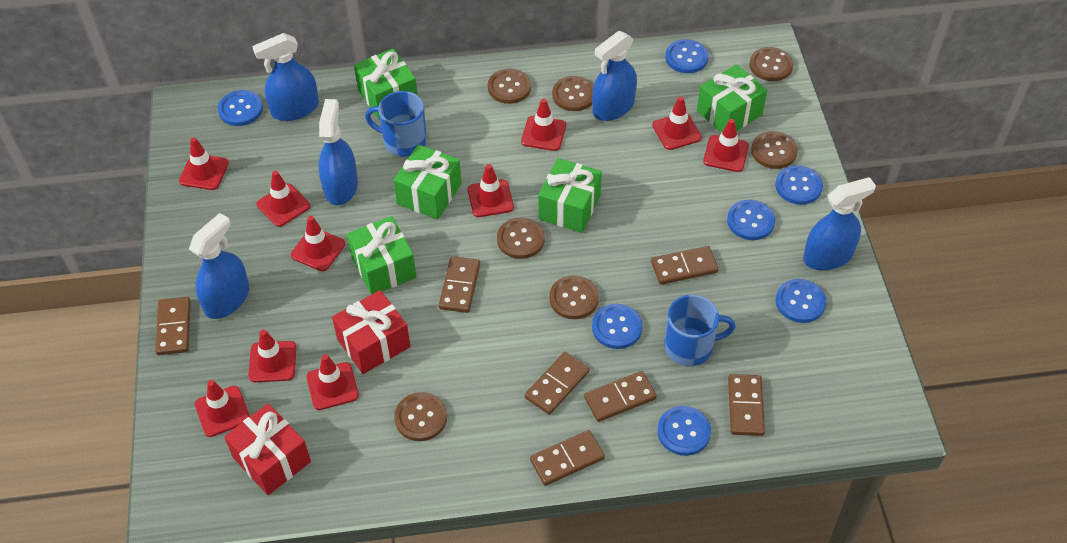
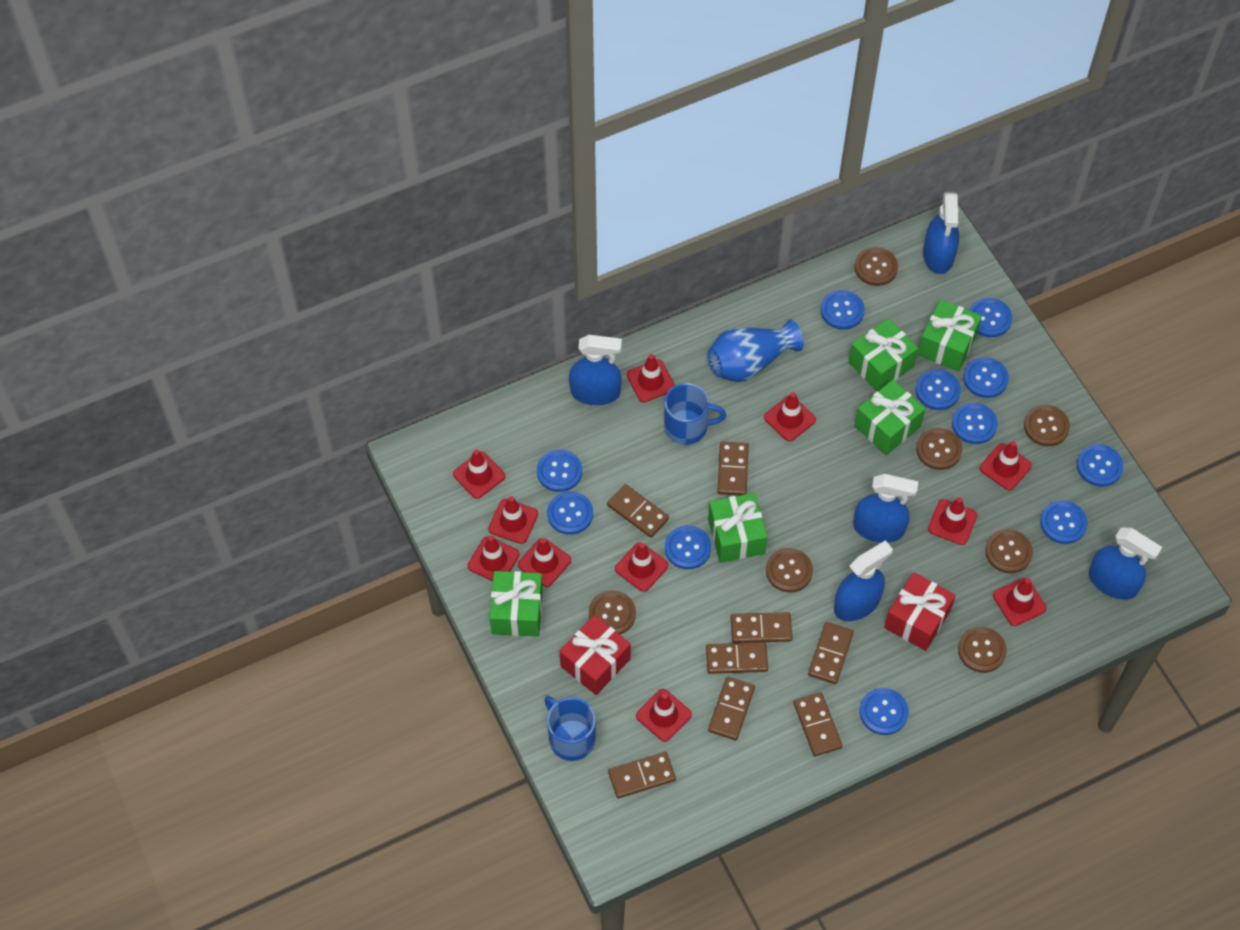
blue button: [218,90,263,126] [592,304,643,349] [657,406,711,456] [665,39,709,73] [727,200,775,240] [775,165,823,205] [776,279,826,323] = 7 -> [537,449,582,492] [547,491,593,535] [665,525,711,569] [821,290,865,330] [860,688,909,735] [915,369,961,410] [952,403,998,444] [963,357,1009,398] [969,298,1012,337] [1040,500,1088,544] [1077,444,1123,487] = 11
blue vase: none = 0 -> [708,319,804,382] = 1
brown domino: [155,297,191,355] [439,256,480,313] [525,352,589,415] [530,430,605,486] [584,371,657,422] [651,246,719,285] [728,374,765,436] = 7 -> [607,484,669,538] [608,752,676,798] [706,642,768,674] [708,677,755,740] [717,441,749,496] [731,612,792,643] [793,692,843,756] [808,622,854,684] = 8
red traffic cone: [179,137,229,190] [195,380,250,437] [248,329,296,382] [257,171,310,227] [291,216,345,271] [306,354,359,410] [468,164,514,217] [521,98,566,151] [652,96,702,150] [703,119,749,172] = 10 -> [453,449,505,499] [468,536,520,581] [488,496,538,544] [518,538,571,587] [615,542,668,592] [627,354,675,402] [636,689,692,742] [764,392,816,442] [928,497,977,545] [980,441,1032,490] [993,578,1046,626] = 11

